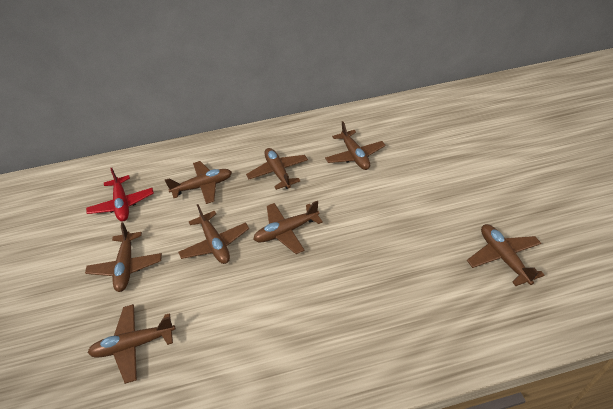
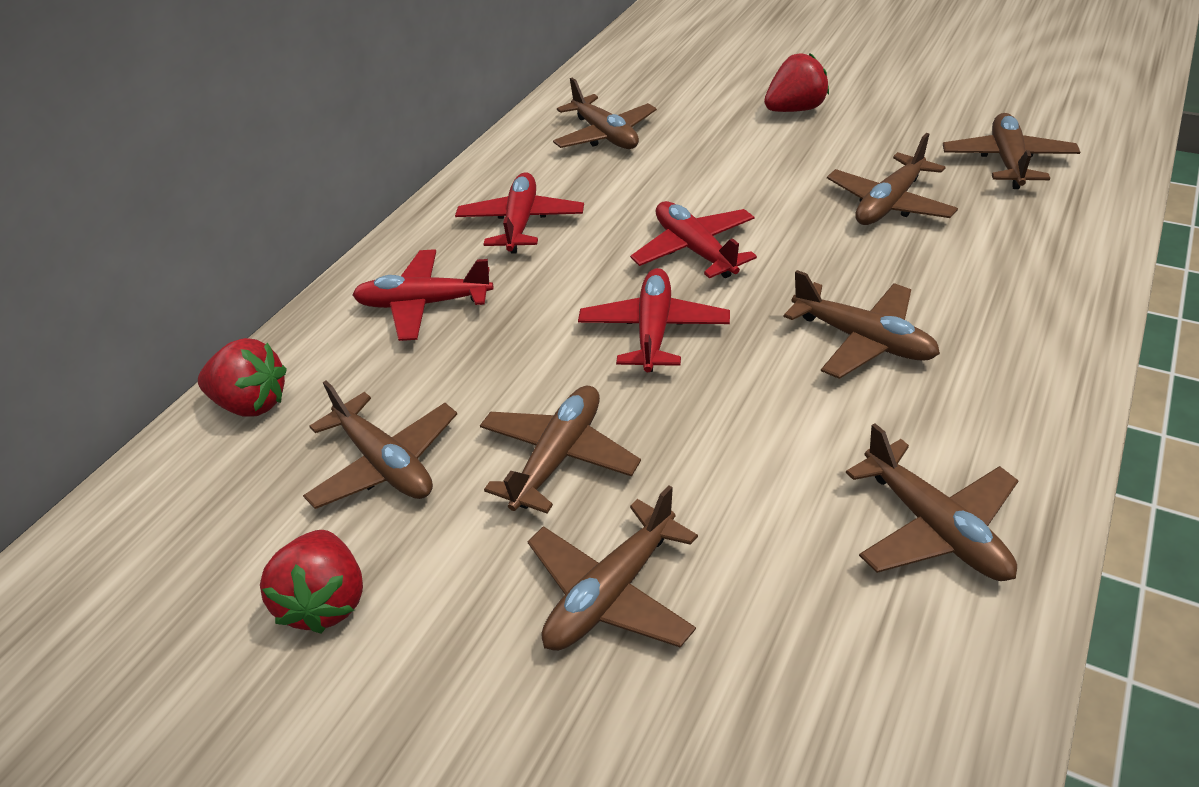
red plane: [86,168,154,222] = 1 -> [353,249,494,341] [455,172,584,254] [578,268,730,372] [630,201,757,278] = 4
red strawberry: none = 0 -> [198,338,287,417] [260,530,363,634] [764,53,829,112] = 3

